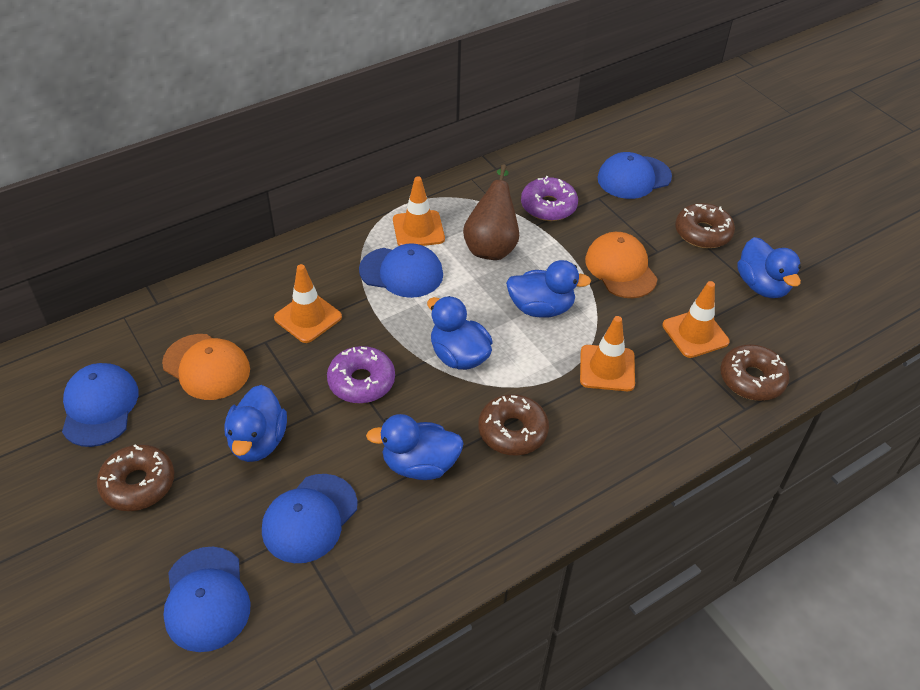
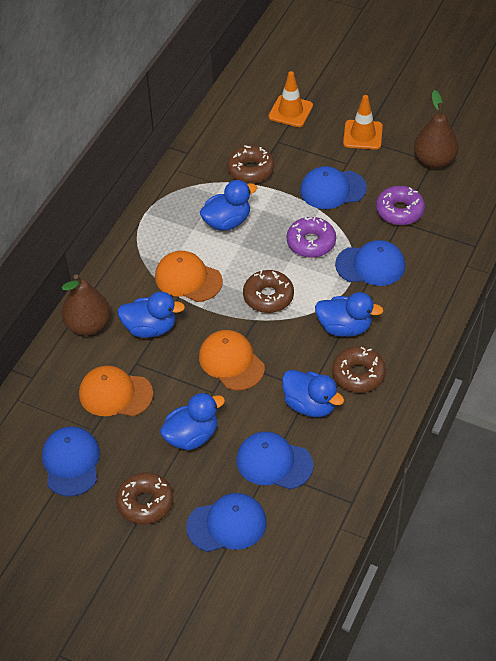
brown pear: [463,165,519,260] = 1 -> [62,274,110,336] [414,90,459,168] = 2
orange cap: [162,334,250,400] [585,232,658,298] = 2 -> [79,366,153,416] [155,251,223,302] [199,330,265,390] = 3
orange traffic cone: [274,264,342,343] [393,177,445,246] [580,316,635,391] [662,281,730,358] = 4 -> [268,71,313,127] [343,95,383,150] = 2

